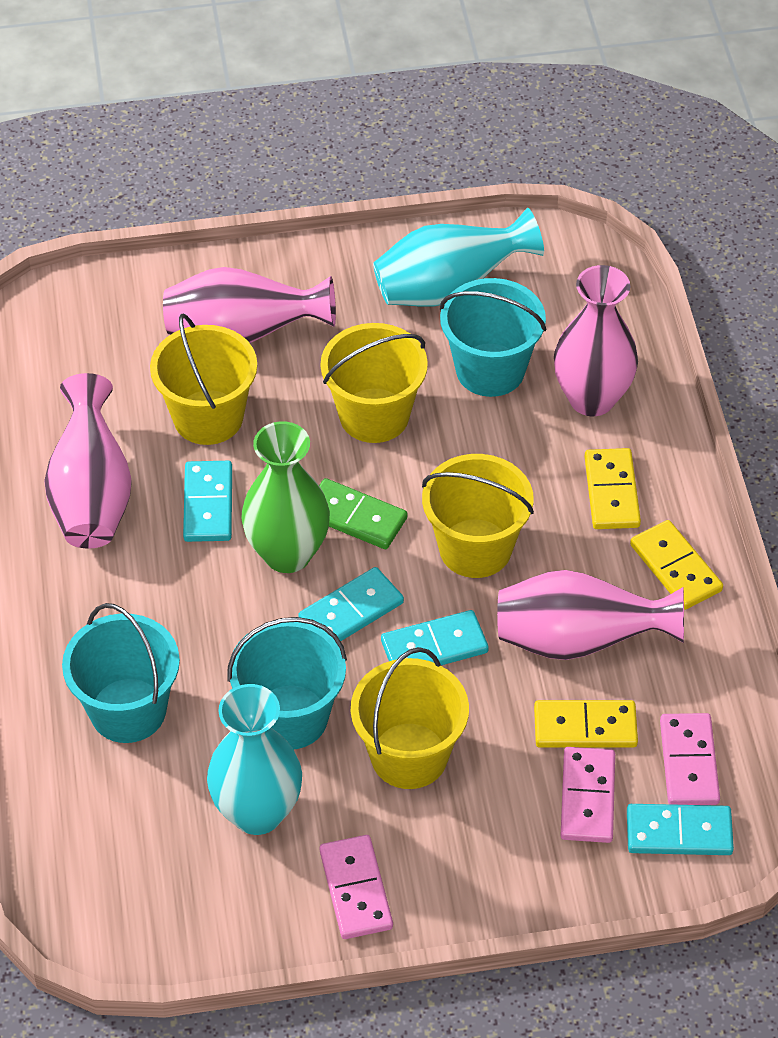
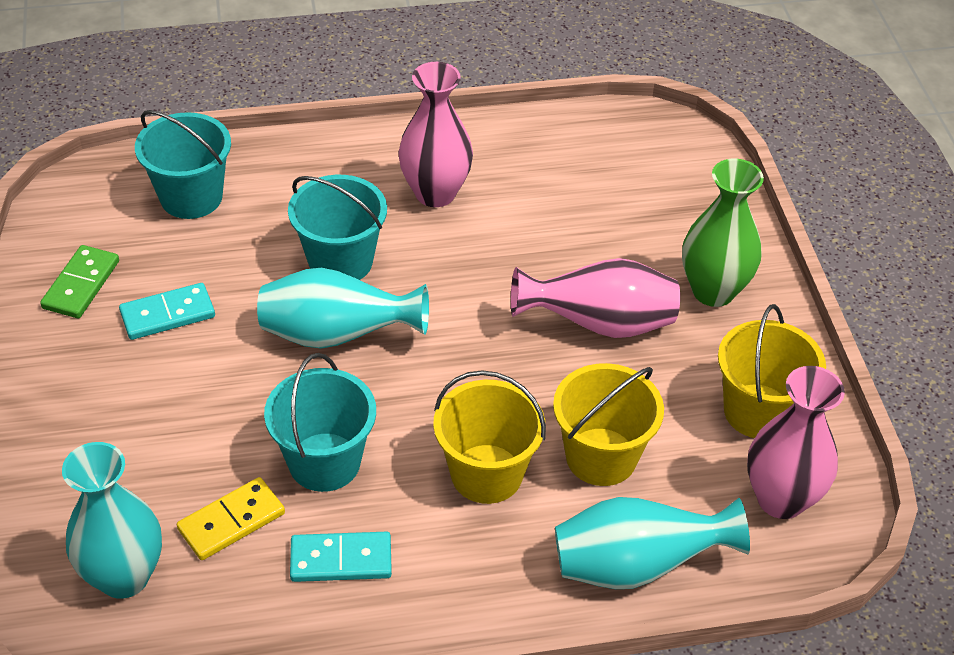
pink domino: [320,835,393,939] [561,747,615,843] [660,713,720,805] = 3 -> none = 0
pink vase: [44,373,132,549] [163,267,336,343] [497,570,684,660] [554,265,638,416] = 4 -> [398,62,473,207] [511,258,680,338] [747,366,845,519] = 3
turquoise domino: [183,461,232,542] [298,567,404,641] [381,610,489,665] [627,804,734,855] = 4 -> [119,283,215,340] [290,532,392,582] = 2
turquoise vase: [207,684,302,835] [373,208,544,306] = 2 -> [62,442,162,599] [257,268,429,349] [555,497,750,589] = 3
yellow bucket: [150,313,257,445] [320,323,428,443] [351,647,469,789] [422,454,534,578] = 4 -> [433,370,546,504] [553,363,664,486] [718,304,826,438] = 3
yellow domino: [534,700,638,748] [584,448,641,529] [630,520,723,610] = 3 -> [177,477,285,560] = 1

